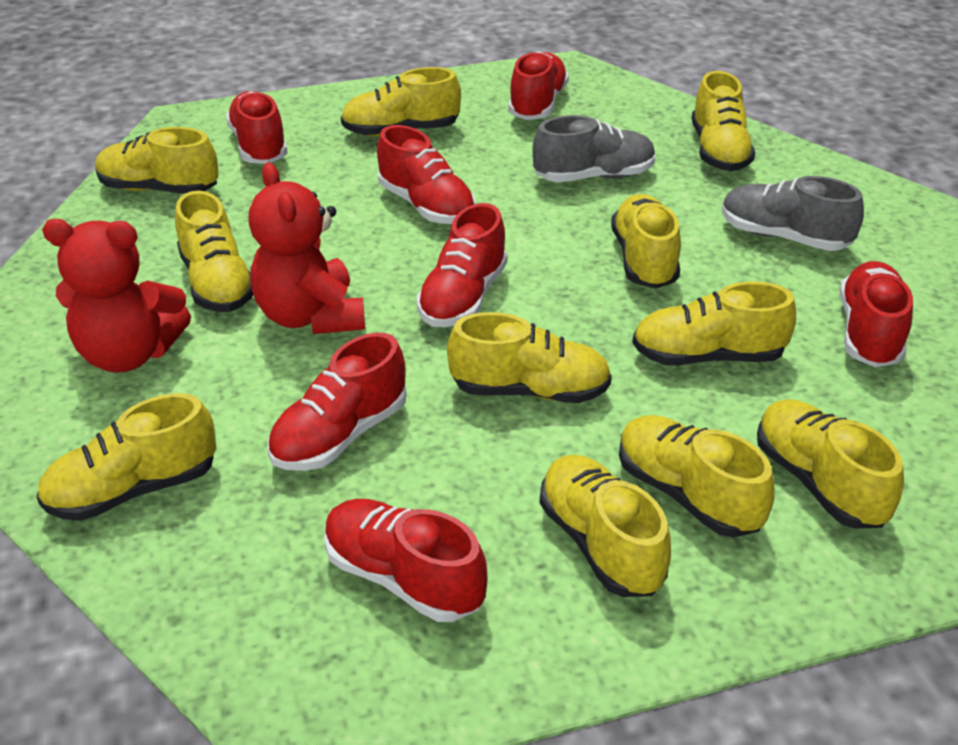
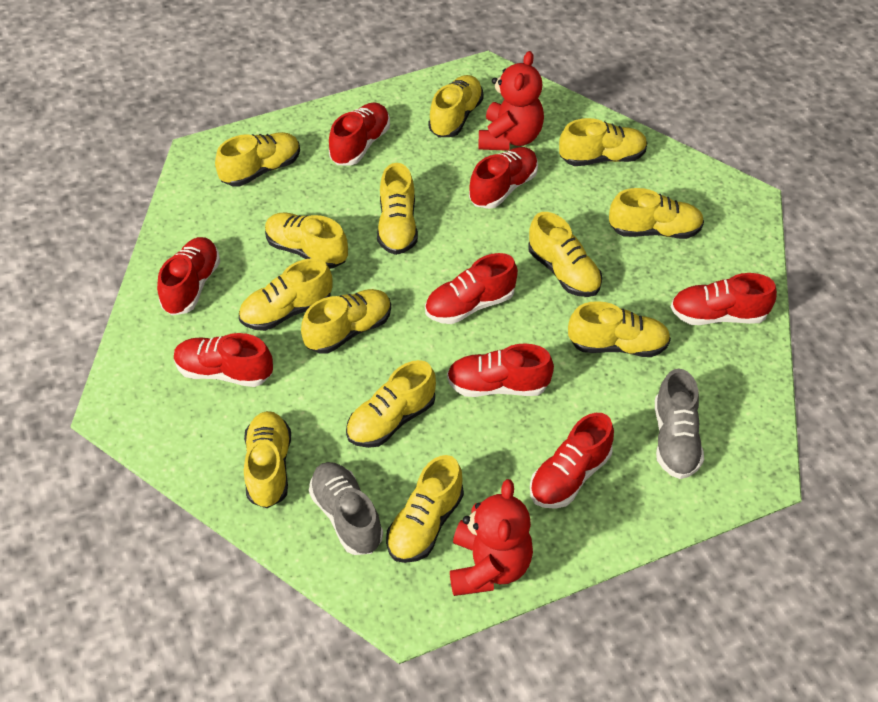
red shoe: [226,91,287,164] [267,333,406,471] [324,499,488,622] [377,125,476,224] [417,203,507,327] [508,51,569,120] [839,261,913,367] = 7 -> [157,237,220,315] [174,333,273,387] [329,103,390,166] [425,253,518,324] [447,343,554,397] [469,147,538,209] [530,413,614,509] [671,273,777,325] = 8
yellow shoe: [36,393,216,521] [95,127,219,194] [175,191,253,312] [341,67,461,136] [447,312,612,403] [540,454,671,597] [611,194,681,288] [619,415,774,537] [632,281,796,365] [691,71,755,171] [757,399,904,529] = 11 -> [215,132,300,186] [239,258,332,331] [244,411,291,508] [265,213,348,269] [301,289,391,354] [346,360,436,448] [377,163,418,255] [386,455,464,563] [428,75,484,137] [528,212,602,297] [559,118,647,166] [568,301,671,357] [609,188,704,239] = 13

